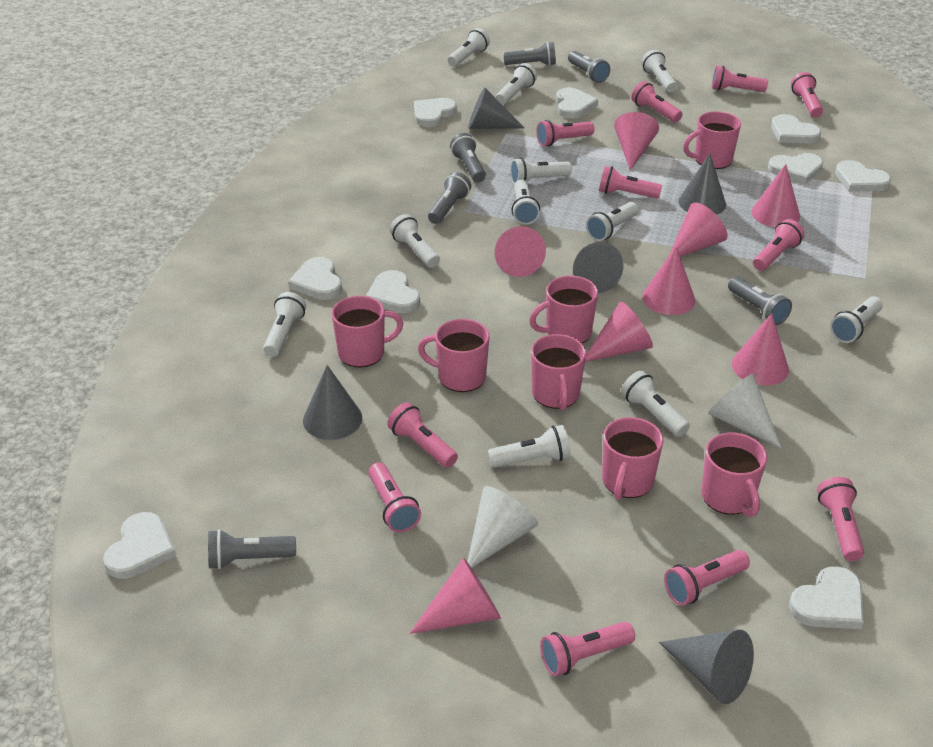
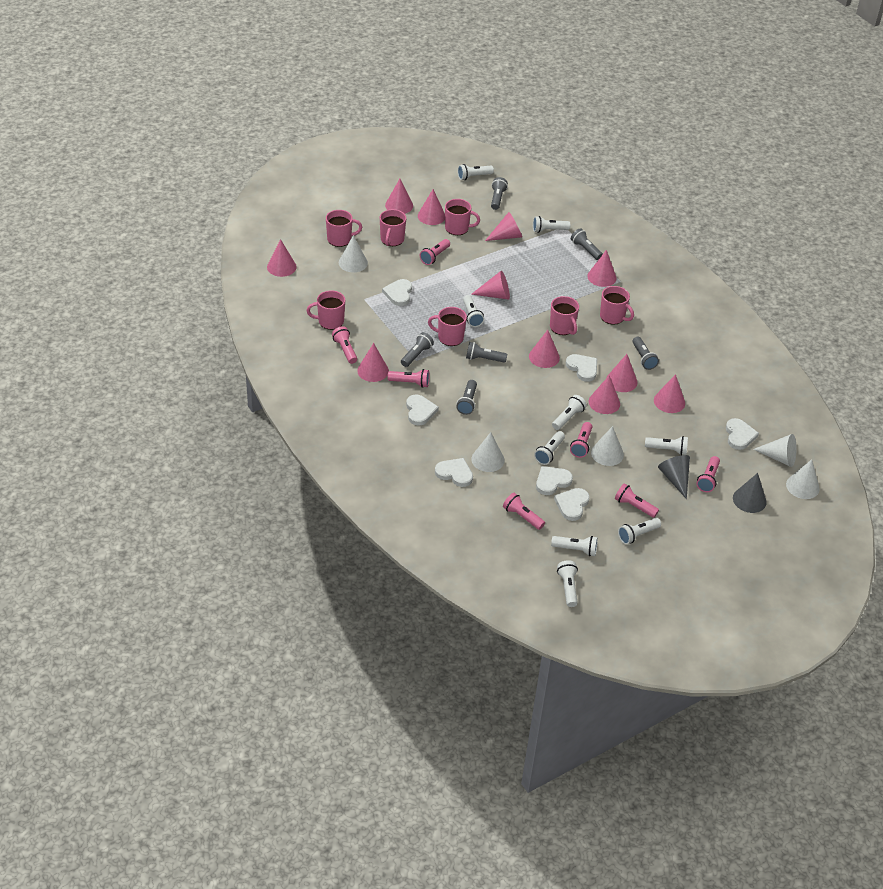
grey cone: [303,365,362,440] [468,88,524,129] [573,242,624,293] [659,630,754,704] [678,153,726,215] = 5 -> [658,455,690,499] [733,473,766,513] = 2
pink cone: [409,557,501,634] [495,226,546,277] [585,302,653,362] [614,112,659,170] [642,247,695,315] [669,202,728,257] [732,313,789,386] [751,164,800,228] = 8 -> [267,239,297,277] [357,343,389,382] [385,179,413,214] [418,189,445,225] [471,271,510,300] [485,212,522,241] [529,330,560,368] [587,250,617,287] [589,375,620,414] [607,354,638,392] [654,374,685,413] = 11
pink flashlight: [368,462,421,532] [387,402,458,468] [536,120,595,146] [540,622,635,676] [599,166,662,199] [631,81,683,123] [664,550,750,606] [712,66,768,92] [753,219,804,271] [791,72,823,118] [817,477,864,561] = 11 -> [332,326,357,364] [387,369,430,388] [420,239,450,265] [503,493,545,530] [570,422,592,458] [615,483,659,518] [697,456,720,492] = 7
white cone: [467,486,538,568] [708,374,781,448] = 2 -> [339,235,368,272] [471,432,504,472] [591,426,624,466] [753,434,797,467] [786,459,820,499] = 5
white flashlight: [263,292,306,357] [390,214,440,268] [448,28,490,67] [488,425,571,468] [496,63,537,105] [510,158,572,184] [512,180,540,225] [586,202,639,241] [621,371,690,437] [642,50,677,93] [830,296,883,343] = 11 -> [457,164,494,180] [463,295,484,327] [533,216,571,233] [534,431,565,465] [551,536,598,556] [552,395,587,430] [557,560,578,607] [618,518,661,544] [645,436,688,455] = 9
white heart: [103,512,176,579] [288,257,342,300] [366,270,420,313] [414,98,457,127] [556,88,598,119] [768,153,823,184] [771,114,821,143] [789,566,863,629] [835,160,891,192] = 9 -> [382,279,412,306] [406,394,439,426] [435,458,473,487] [536,466,573,495] [554,488,590,521] [566,354,597,382] [726,418,759,450] = 7

